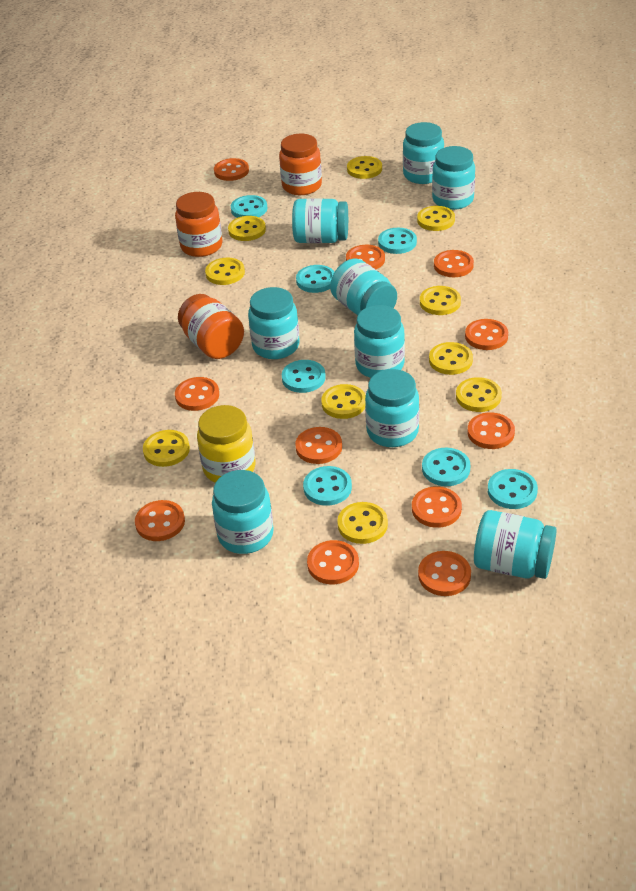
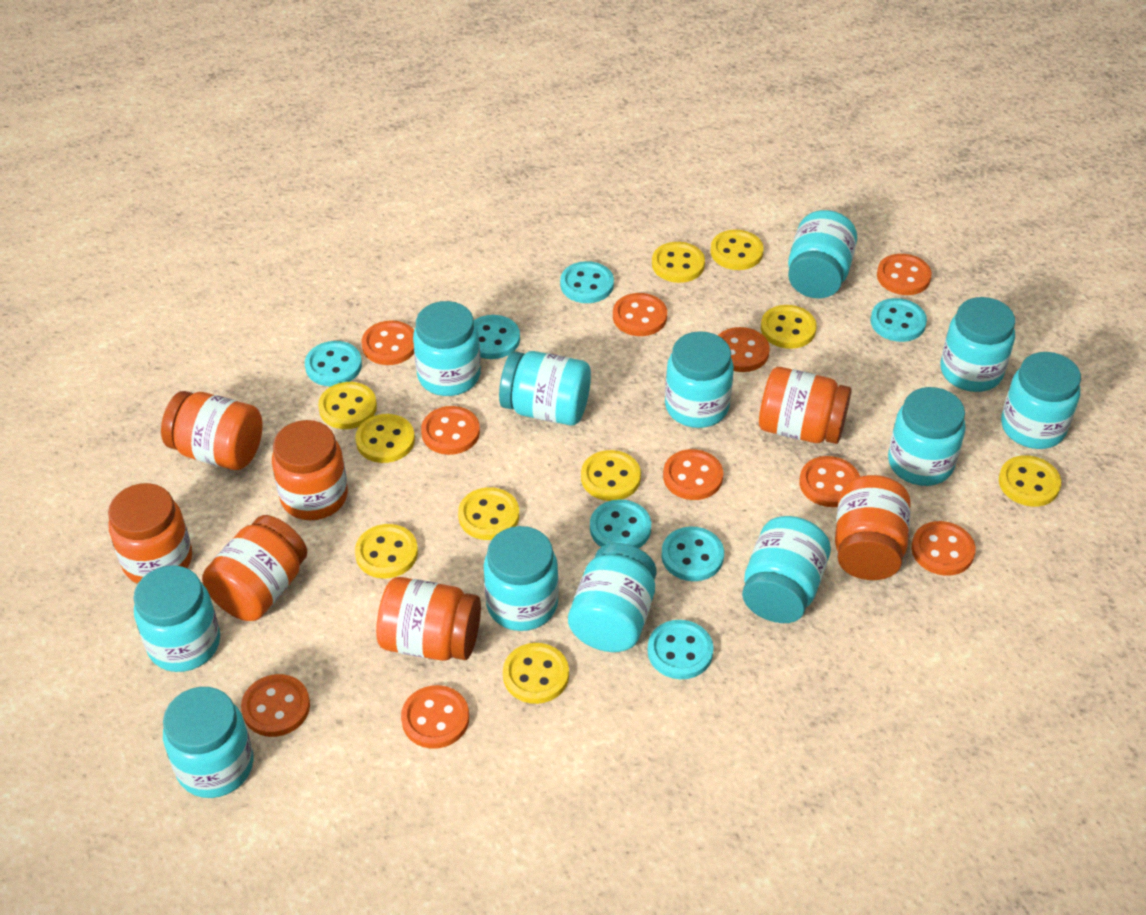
orange button: [135,500,185,541] [175,377,219,411] [214,158,249,181] [295,427,342,464] [307,540,359,584] [346,245,385,269] [412,487,462,528] [418,551,471,596] [434,250,474,277] [465,319,508,350] [468,412,515,449] = 11 -> [241,674,310,737] [362,320,414,365] [401,685,469,749] [421,406,480,455] [613,293,667,336] [663,449,723,500] [718,327,770,372] [799,456,860,507] [877,254,932,295] [911,521,976,576] = 10
orange jar: [175,192,222,257] [178,294,244,359] [279,134,322,195] = 3 -> [108,483,192,584] [161,391,263,470] [202,515,307,621] [272,420,348,520] [376,577,481,661] [759,367,852,444] [835,475,911,580] = 7
turquoise jar: [212,470,274,554] [248,287,299,359] [292,198,348,243] [330,259,397,315] [354,305,405,378] [365,369,419,447] [403,122,444,184] [432,146,475,210] [474,510,557,579] = 9 -> [134,565,220,672] [163,687,254,798] [413,301,481,396] [484,526,559,631] [499,351,591,426] [568,543,657,652] [665,331,734,428] [742,516,831,623] [788,210,857,298] [888,387,966,486] [940,297,1015,392] [1001,352,1081,449] = 12
yellow jar: [197,405,255,483] = 1 -> none = 0

